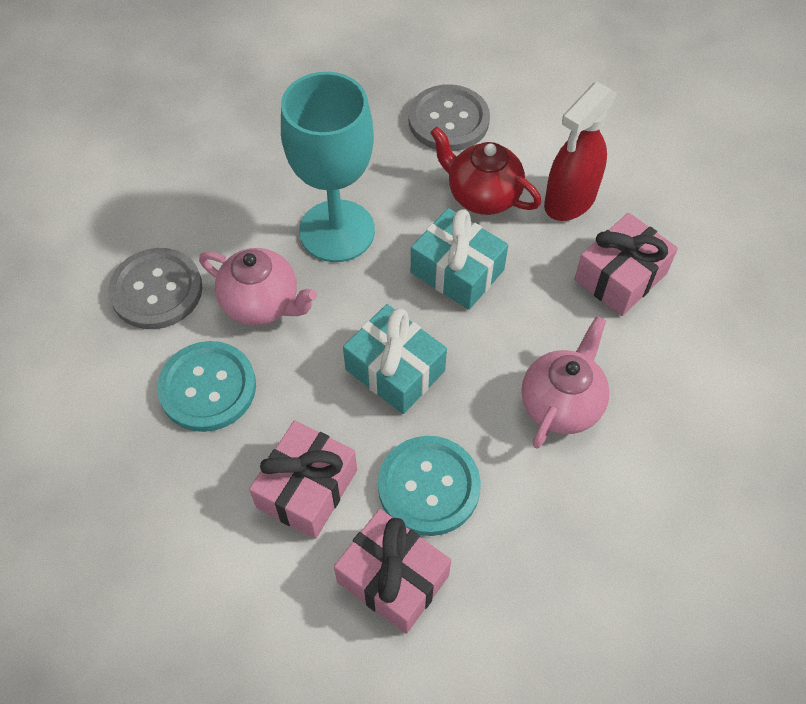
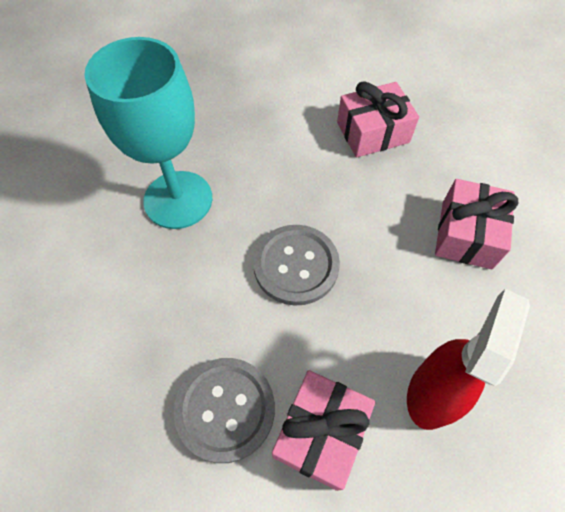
pink teapot: [199,248,317,325] [522,316,610,448] = 2 -> none = 0
red teapot: [430,127,542,215] = 1 -> none = 0
turquoise button: [157,341,256,432] [378,436,481,536] = 2 -> none = 0
turquoise gift: [343,304,447,414] [411,208,508,310] = 2 -> none = 0

